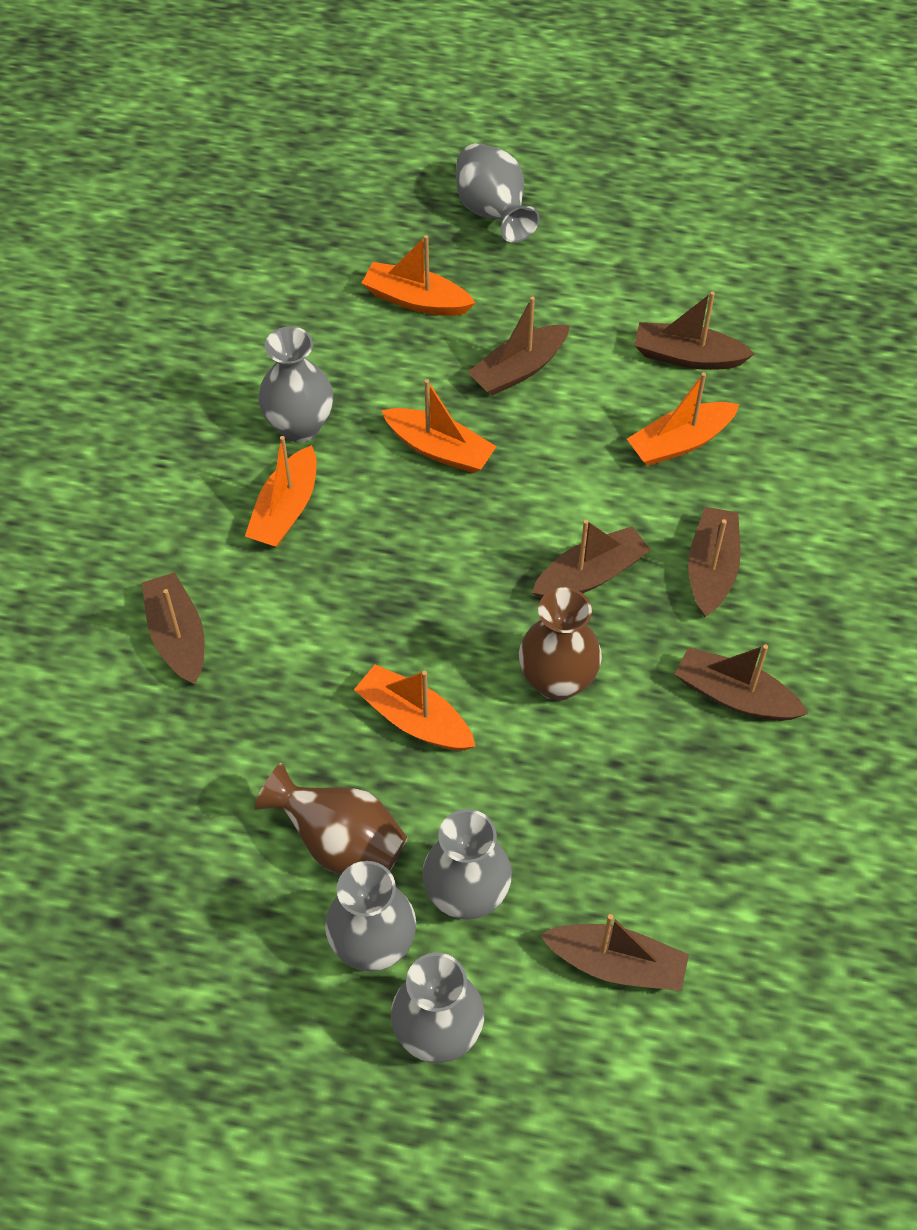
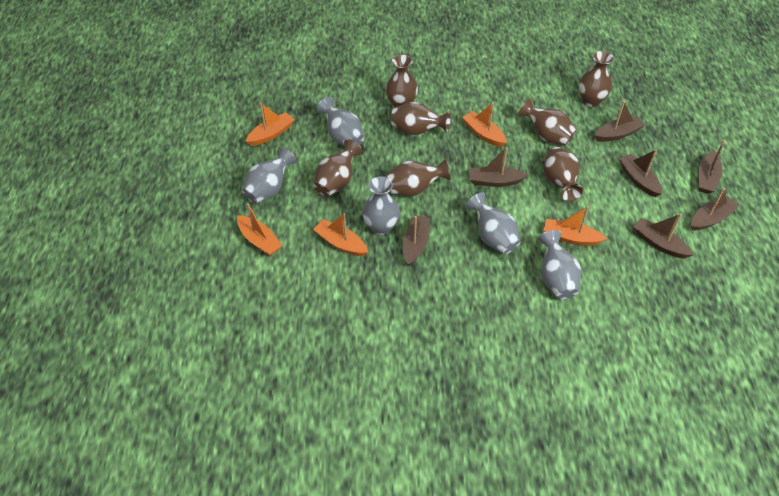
brown vase: [255,762,407,875] [519,587,602,701] = 2 -> [313,139,363,197] [386,55,418,107] [386,159,450,197] [391,102,451,136] [518,98,577,146] [543,147,583,201] [579,51,614,107] = 7

